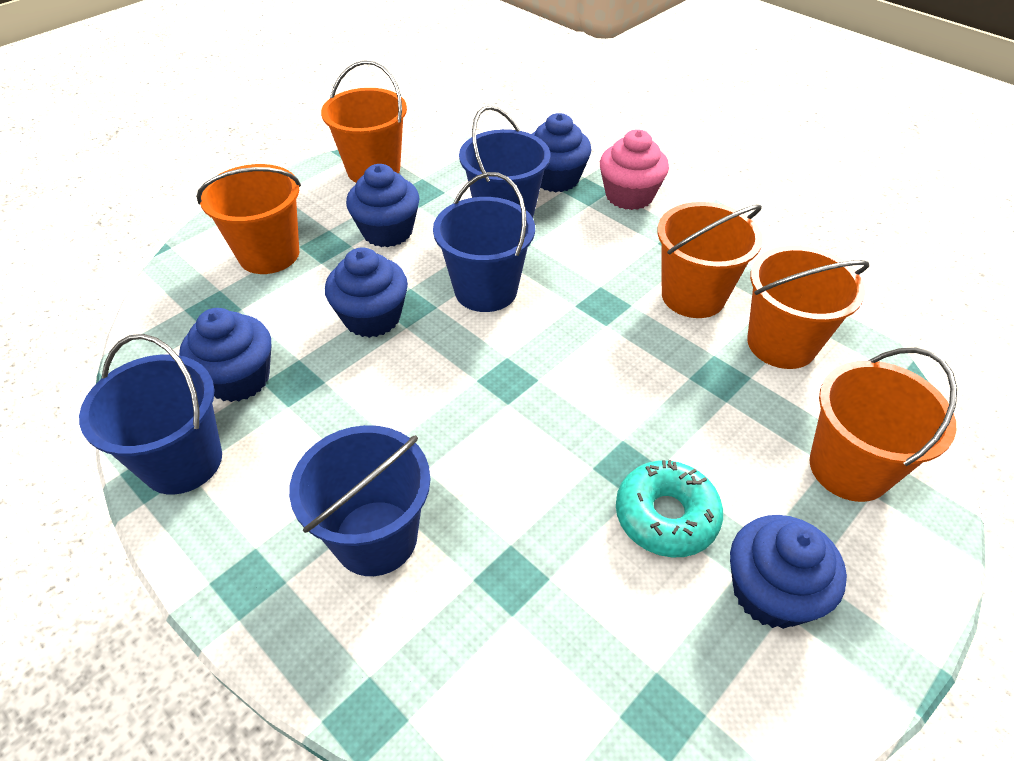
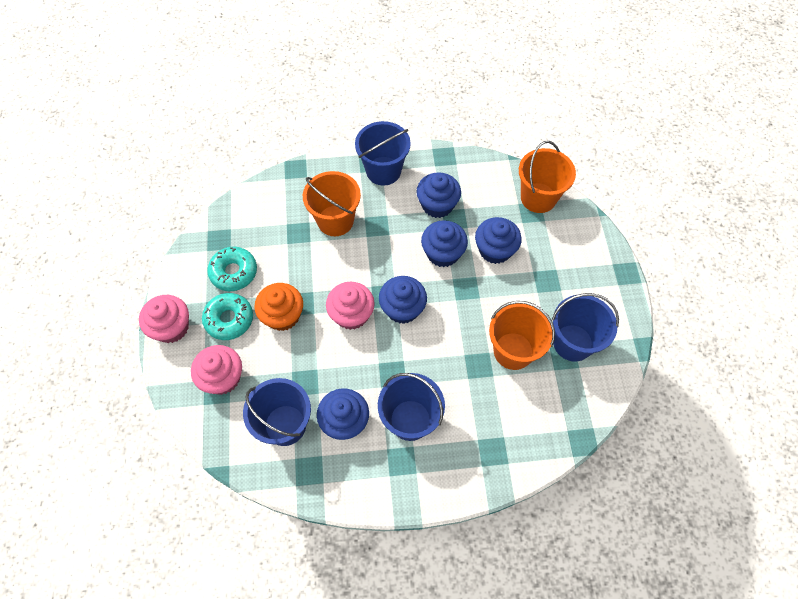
orange bucket: [196,164,301,274] [321,60,407,182] [657,202,763,318] [747,246,869,369] [809,348,957,502] = 5 -> [303,171,361,236] [489,301,555,370] [519,141,576,213] = 3
orange cupcake: none = 0 -> [254,283,303,331] = 1
pink cupcake: [600,129,669,210] = 1 -> [139,295,189,343] [191,345,242,395] [326,282,375,330] = 3
turquoise donut: [616,460,723,557] = 1 -> [202,293,253,340] [207,247,257,291] = 2

